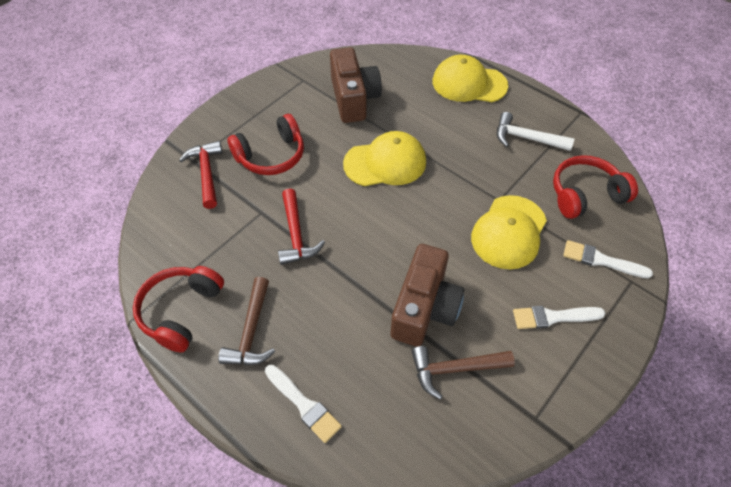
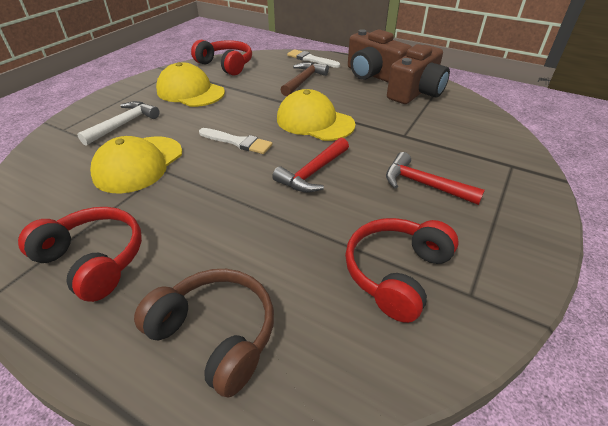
brown hammer: [218,277,275,365] [412,346,515,399] = 2 -> [281,62,329,96] = 1
brown headphones: none = 0 -> [134,269,274,398] = 1
white brush: [265,364,342,443] [513,306,606,329] [563,240,653,279] = 3 -> [199,128,272,154] [287,49,340,68] = 2

